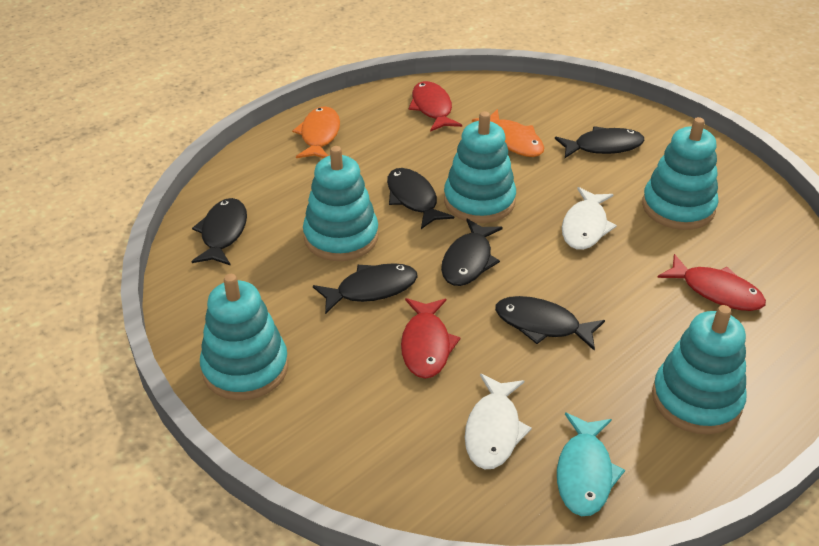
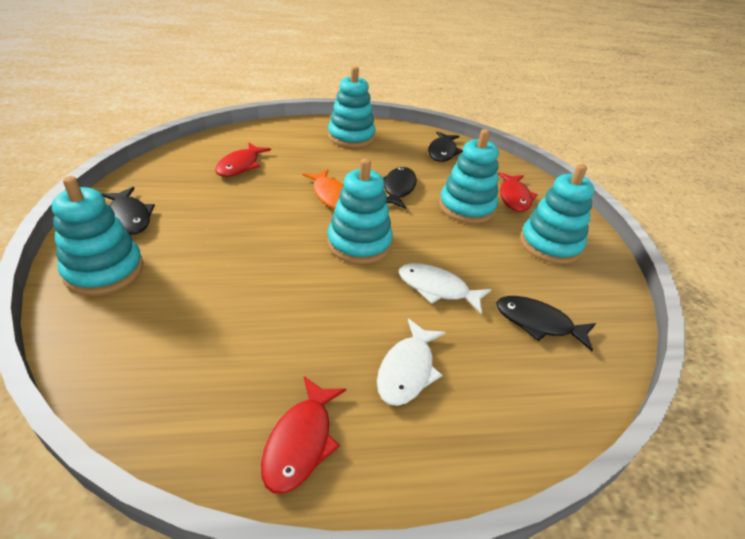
black fish: [191,198,247,266] [313,263,418,314] [387,168,454,229] [441,219,503,286] [495,296,605,351] [555,126,645,158] = 6 -> [102,187,155,235] [383,167,417,209] [428,131,463,162] [496,296,596,351] = 4
orange fish: [292,106,340,158] [472,109,544,157] = 2 -> [303,169,344,209] = 1
turquoise fish: [557,412,625,516] = 1 -> none = 0

